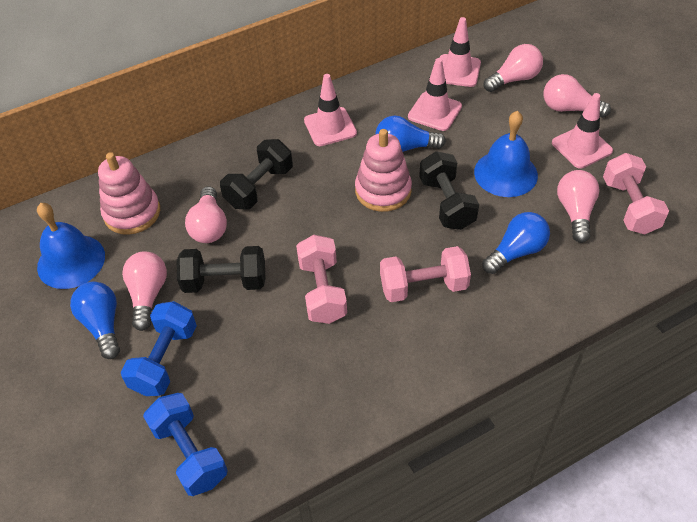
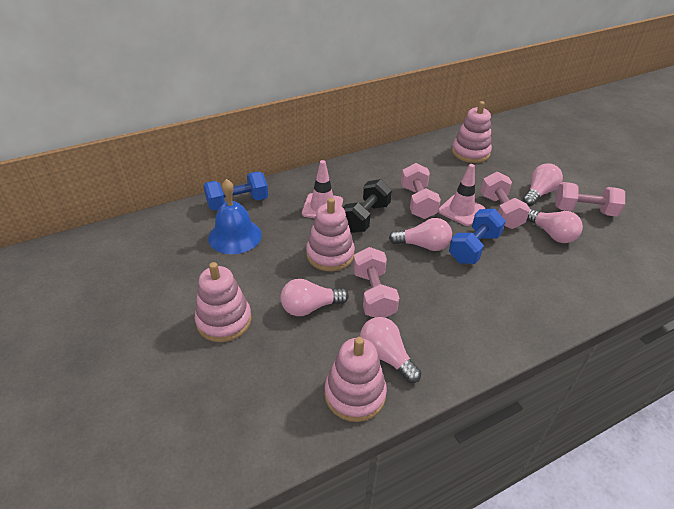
black dumbbell: [176,246,265,293] [220,139,293,210] [419,151,479,230] = 3 -> [343,179,392,233] = 1
blue bell: [37,203,105,289] [474,111,538,197] = 2 -> [208,179,261,254] = 1
blue light bulb: [70,281,120,359] [375,116,446,152] [482,212,550,274] = 3 -> none = 0
pink dumbbell: [296,235,347,324] [380,246,471,302] [603,153,669,235] = 3 -> [353,247,399,318] [401,163,441,219] [481,172,530,229] [555,182,625,217] = 4
pink stacking toy: [98,152,160,235] [355,129,412,212] = 2 -> [195,262,252,342] [306,198,355,271] [325,337,387,422] [452,101,492,163] = 4
pink traffic cone: [304,74,357,146] [408,58,462,131] [439,17,481,87] [552,93,613,169] = 4 -> [302,160,343,218] [439,164,485,226] = 2

